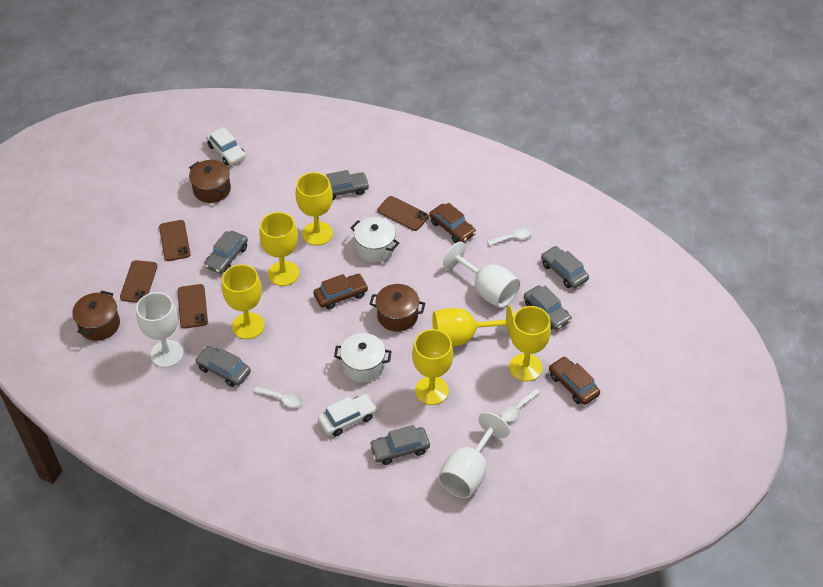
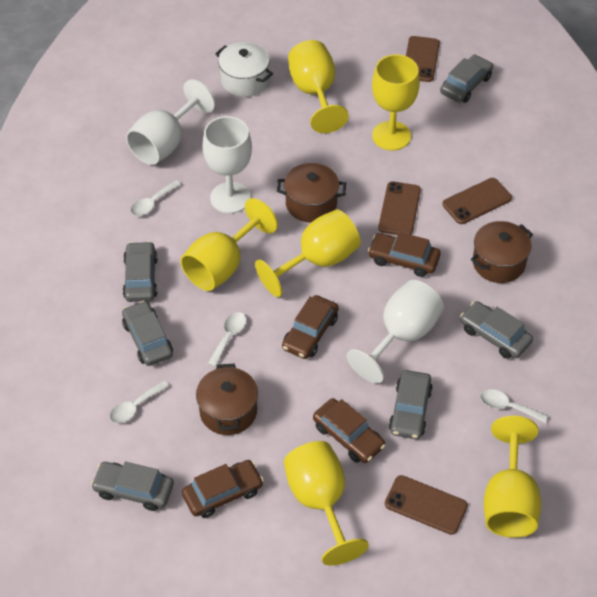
brown car: [313,274,369,310] [429,203,476,243] [549,356,600,405] = 3 -> [182,460,264,518] [282,295,339,359] [313,398,386,463] [368,232,441,277] = 4
white car: [206,127,246,165] [318,394,377,436] = 2 -> none = 0
white pot: [334,333,392,383] [351,217,400,262] = 2 -> [215,42,273,97] = 1
white spoon: [254,387,303,407] [487,227,533,246] [501,389,540,422] = 3 -> [110,380,169,424] [131,180,181,216] [208,312,246,367] [480,389,548,423] = 4

